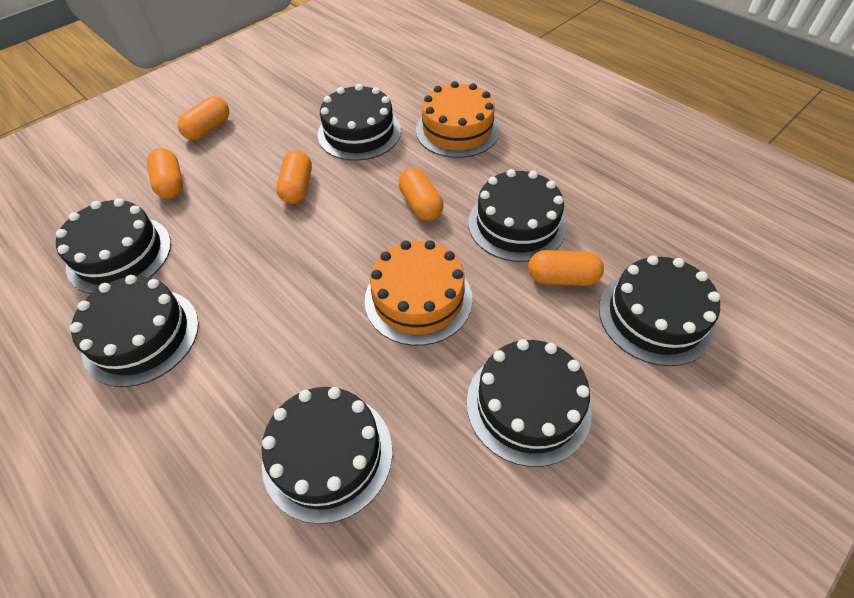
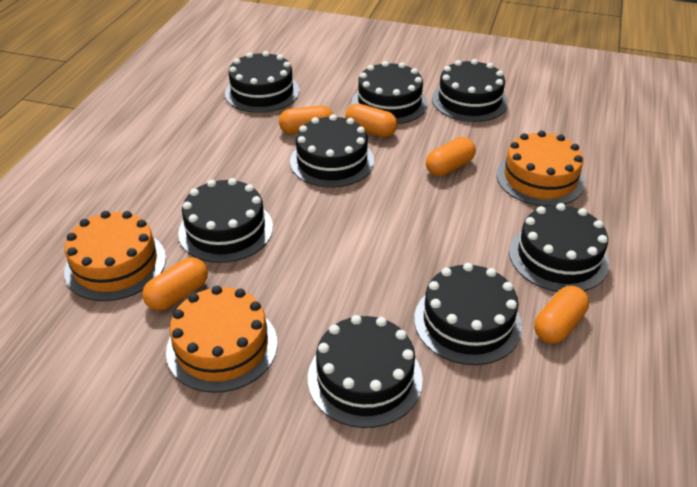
black cake: [56,198,171,294] [70,275,199,387] [262,387,392,524] [318,84,401,161] [467,339,592,467] [468,169,567,262] [599,255,720,366] = 7 -> [178,178,273,263] [225,51,300,113] [290,114,374,187] [308,315,423,428] [352,61,428,124] [414,263,522,365] [432,59,508,122] [509,203,609,292] = 8
orange cake: [365,240,472,346] [416,81,500,158] = 2 -> [64,211,166,301] [166,286,277,393] [497,131,585,207] = 3

